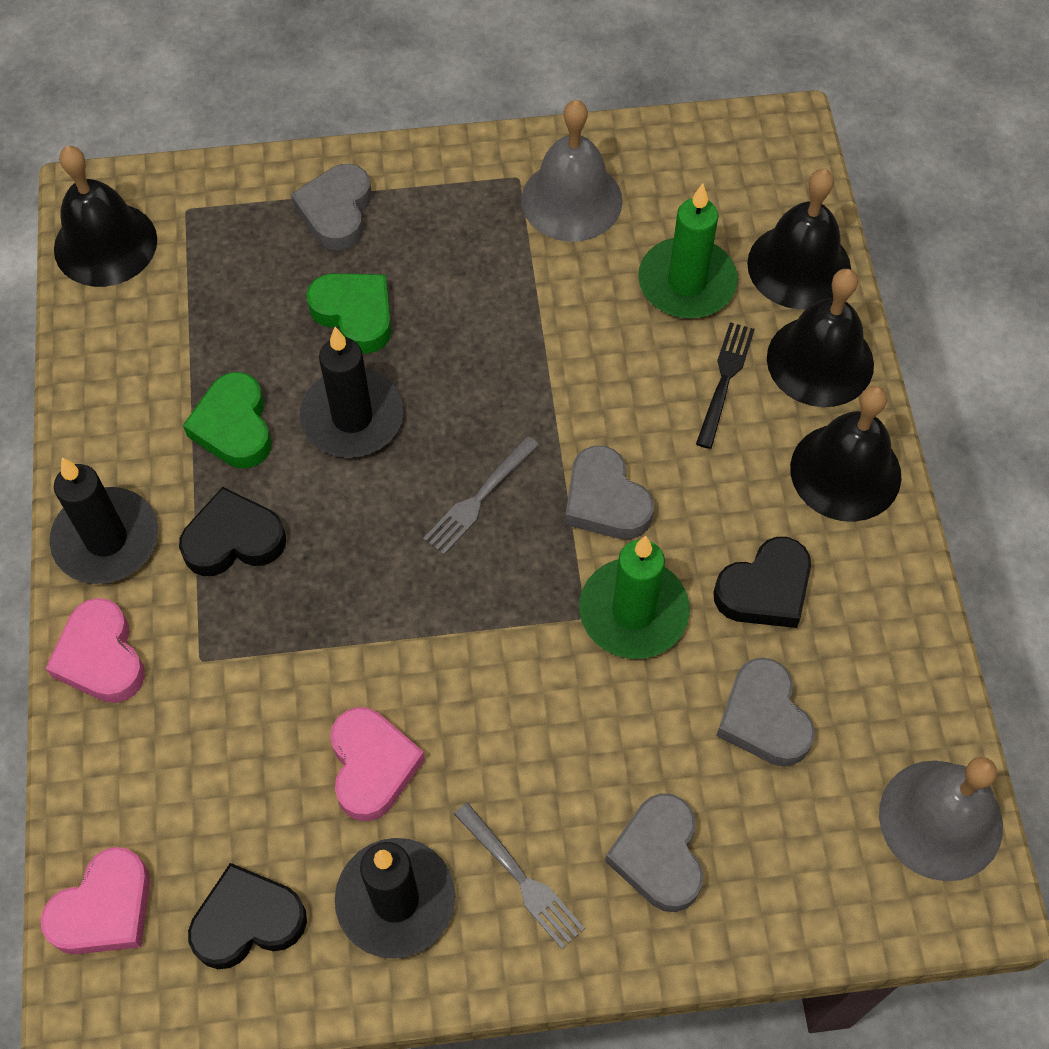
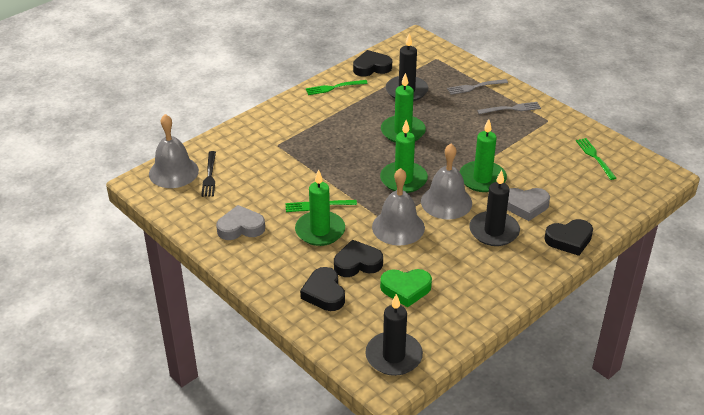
black bell: [54,146,157,287] [747,169,851,309] [767,269,874,407] [790,386,901,522] = 4 -> none = 0
black heart: [179,487,286,576] [188,863,307,969] [713,537,811,628] = 3 -> [300,267,345,311] [334,240,383,277] [353,50,392,76] [544,219,593,256] = 4
green candle: [579,536,690,659] [638,183,738,318] = 2 -> [295,169,345,246] [380,120,428,193] [381,73,426,143] [459,119,507,192] = 4
green fork: none = 0 -> [285,200,357,212] [306,80,368,95] [576,138,616,180] = 3
green heart: [183,372,272,468] [306,273,392,354] = 2 -> [380,269,432,307] = 1
grey bell: [521,100,623,242] [879,757,1003,881] = 2 -> [149,114,199,188] [372,168,425,246] [421,144,472,220] = 3
grey heart: [291,164,372,251] [565,446,654,539] [605,793,704,912] [716,658,815,767] = 4 -> [216,205,265,240] [507,188,550,221] = 2
pink heart: [40,847,150,954] [45,598,145,703] [330,707,425,821] = 3 -> none = 0

